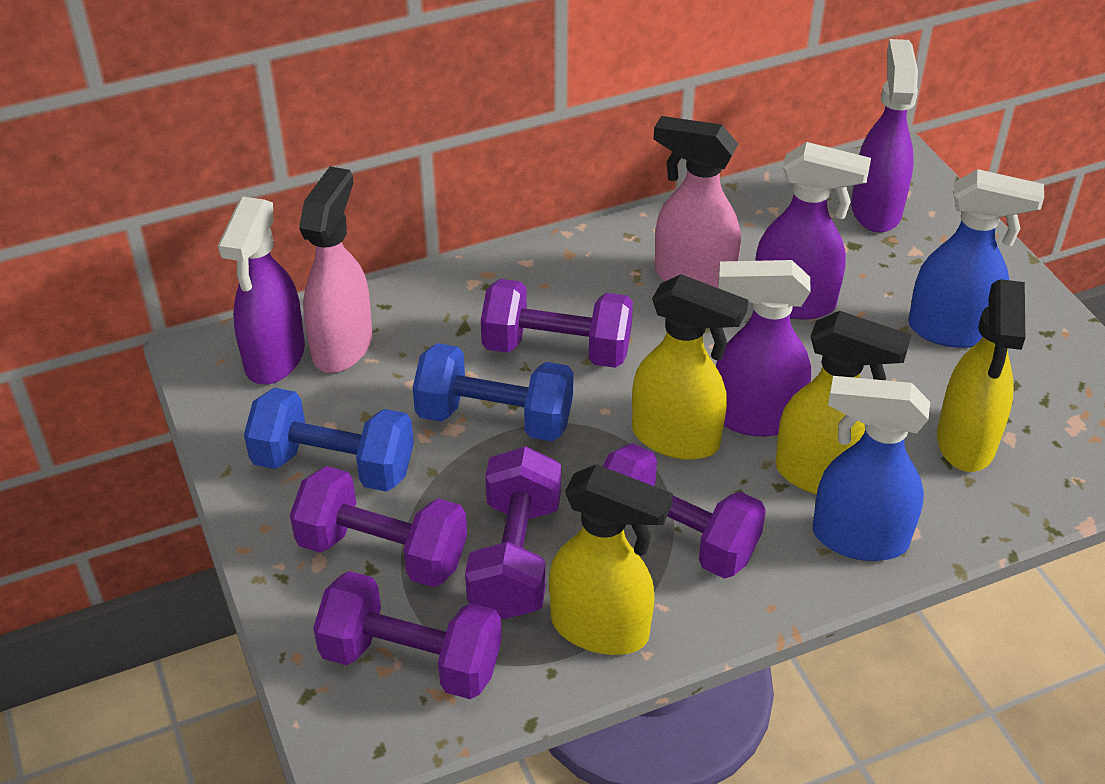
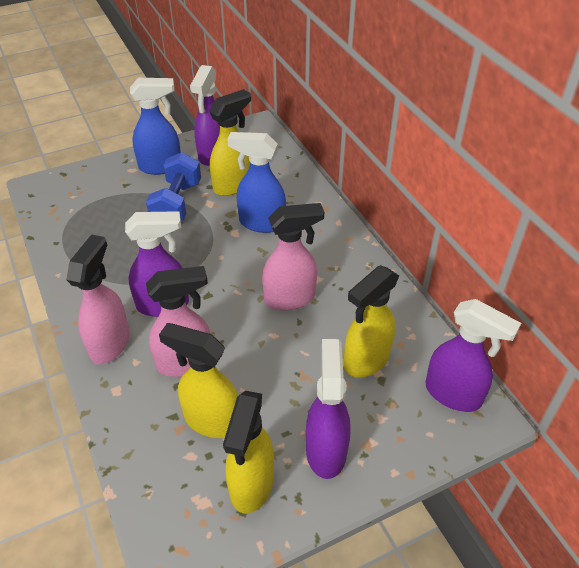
blue dumbbell: [244,388,414,492] [413,343,574,441] = 2 -> [146,152,201,222] = 1
pink spray bottle: [299,166,372,373] [654,116,741,288] = 2 -> [66,234,130,364] [146,266,210,377] [262,203,324,311] = 3
purple dumbbell: [290,466,467,587] [313,571,502,699] [465,446,561,619] [481,279,633,368] [603,443,766,579] = 5 -> none = 0

